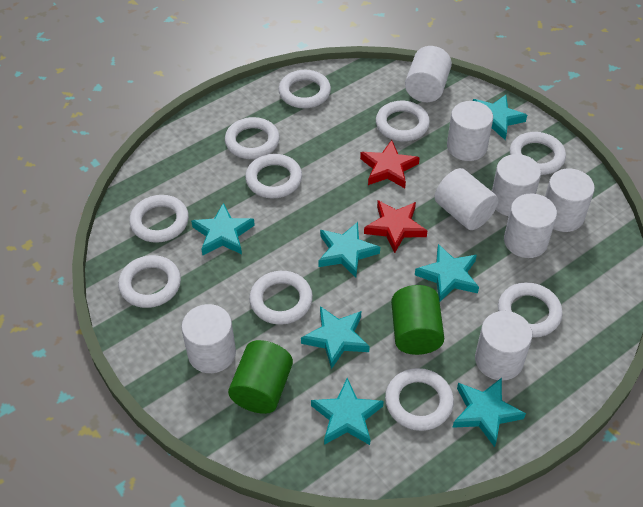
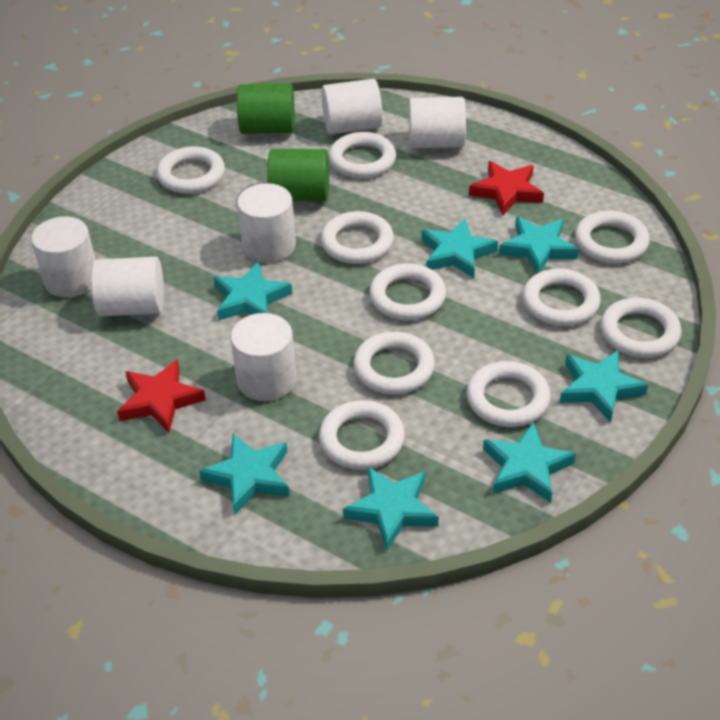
white cylinder: [181,304,236,373] [405,46,452,102] [434,168,499,230] [447,101,493,161] [475,311,532,381] [492,154,541,216] [504,194,557,258] [545,169,595,232] = 8 -> [31,216,95,298] [91,257,164,316] [231,313,296,401] [237,183,296,263] [321,79,383,134] [409,97,466,148] = 6

